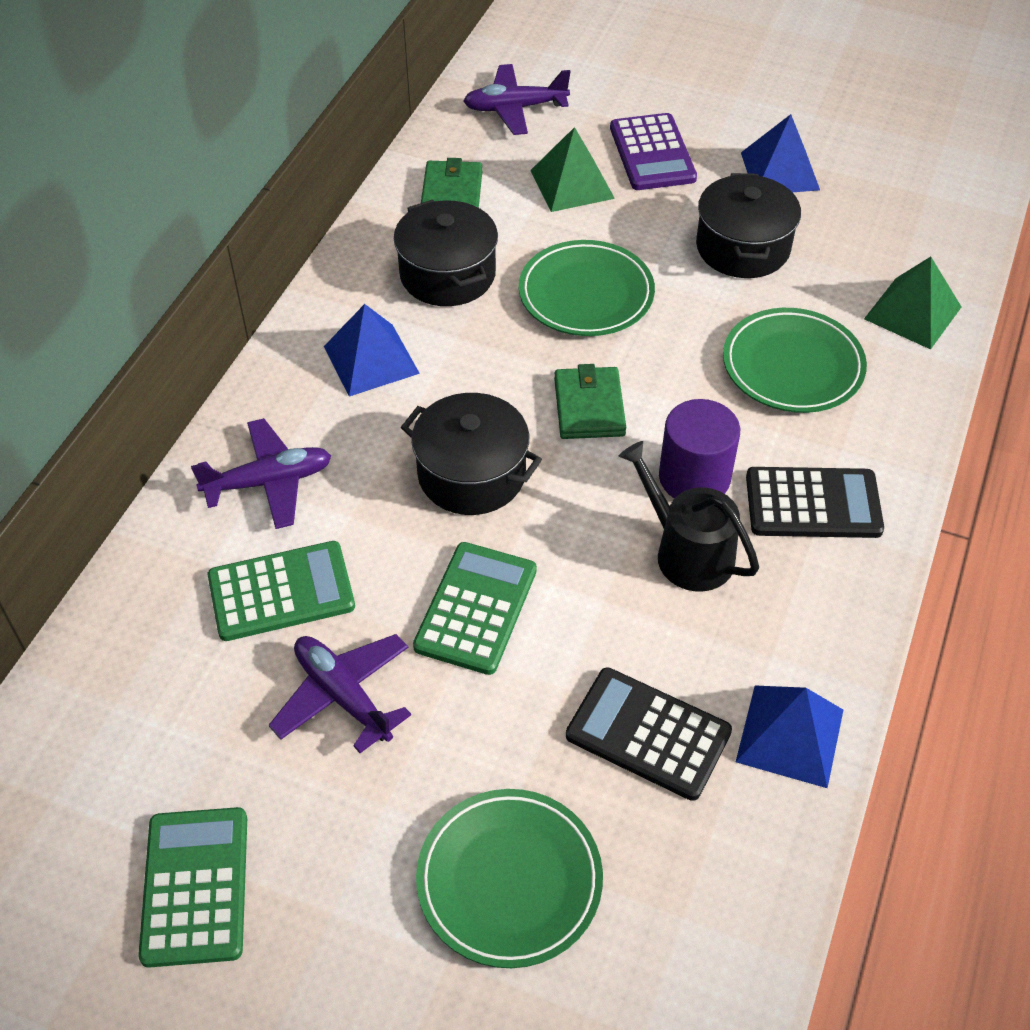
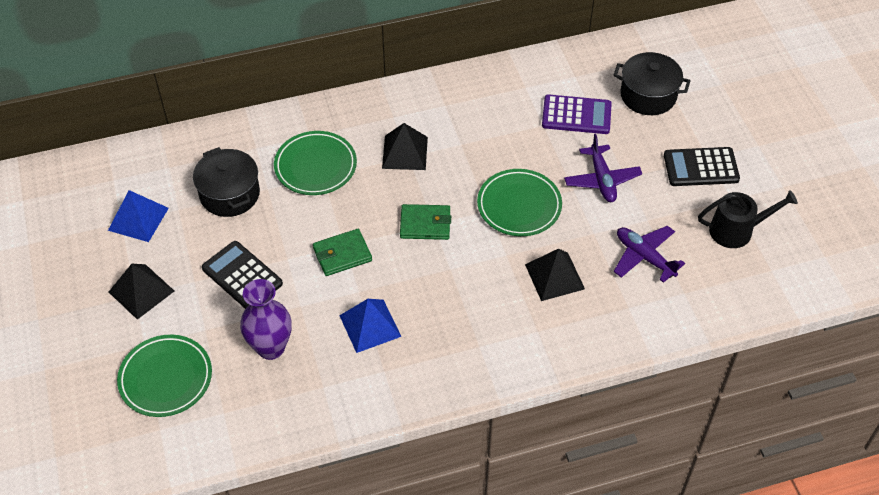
black pot: [394,199,498,306] [401,393,542,515] [696,173,801,278] = 3 -> [193,147,260,217] [614,52,691,115] = 2
black pyramid: none = 0 -> [109,264,174,320] [382,123,428,170] [525,249,585,301] = 3
blue pyramid: [324,304,420,397] [736,686,843,788] [741,114,820,192] = 3 -> [108,190,169,242] [339,299,401,353] = 2
green calculator: [138,807,247,968] [208,541,355,641] [413,542,537,675] = 3 -> none = 0
green pyramid: [530,127,615,212] [864,257,961,349] = 2 -> none = 0
purple cylinder: [659,399,740,499] = 1 -> none = 0
purple plane: [191,418,331,529] [269,634,411,753] [463,64,571,135] = 3 -> [564,134,642,202] [614,226,685,283] = 2
purple vase: none = 0 -> [240,279,291,360] = 1

